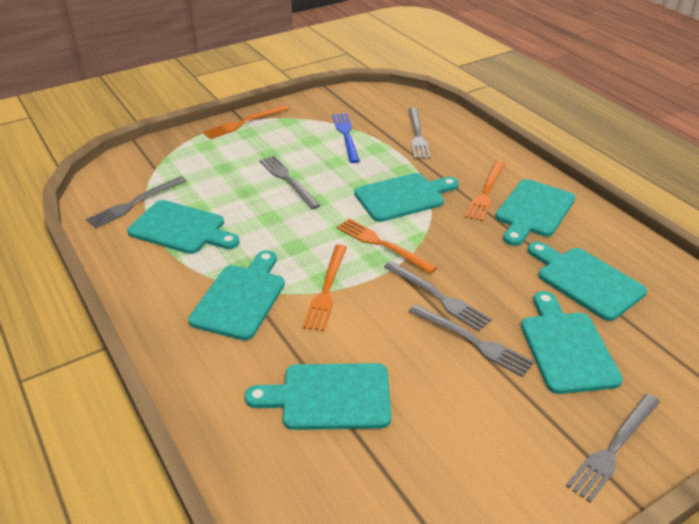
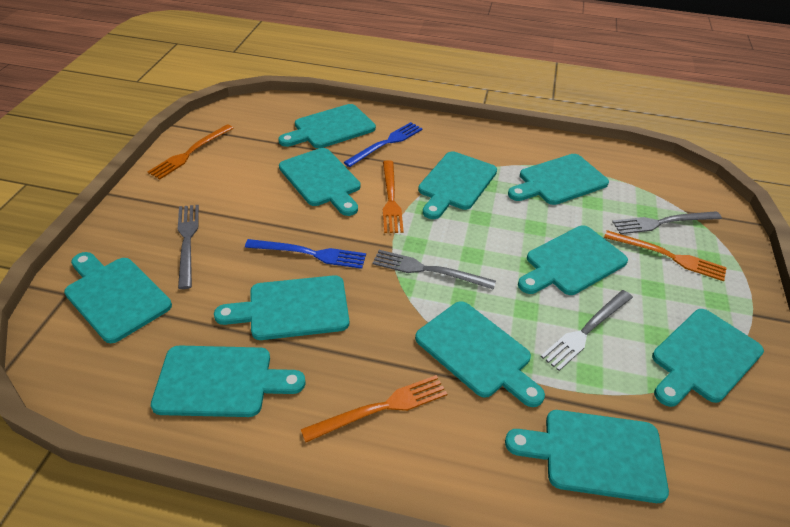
blue fork: [332,113,360,163] = 1 -> [245,239,366,269] [343,122,423,167] = 2
grey fork: [86,176,186,228] [259,156,321,209] [384,261,492,331] [408,108,430,159] [409,304,534,377] [566,394,660,503] = 6 -> [178,205,199,289] [373,250,496,290] [541,290,633,371] [612,211,722,234] = 4
turquoise cutting board: [127,200,240,254] [188,250,285,340] [245,363,391,430] [354,173,459,222] [496,179,575,246] [521,291,623,394] [528,242,647,321] = 7 -> [64,252,172,343] [151,345,306,417] [214,275,349,340] [278,104,376,148] [279,148,360,216] [415,301,545,407] [418,151,497,219] [505,410,669,503] [508,154,609,205] [518,225,628,295] [652,309,764,407] = 11

